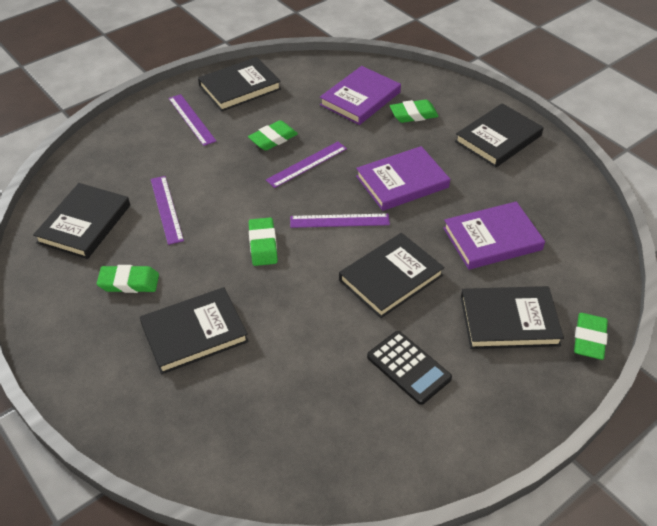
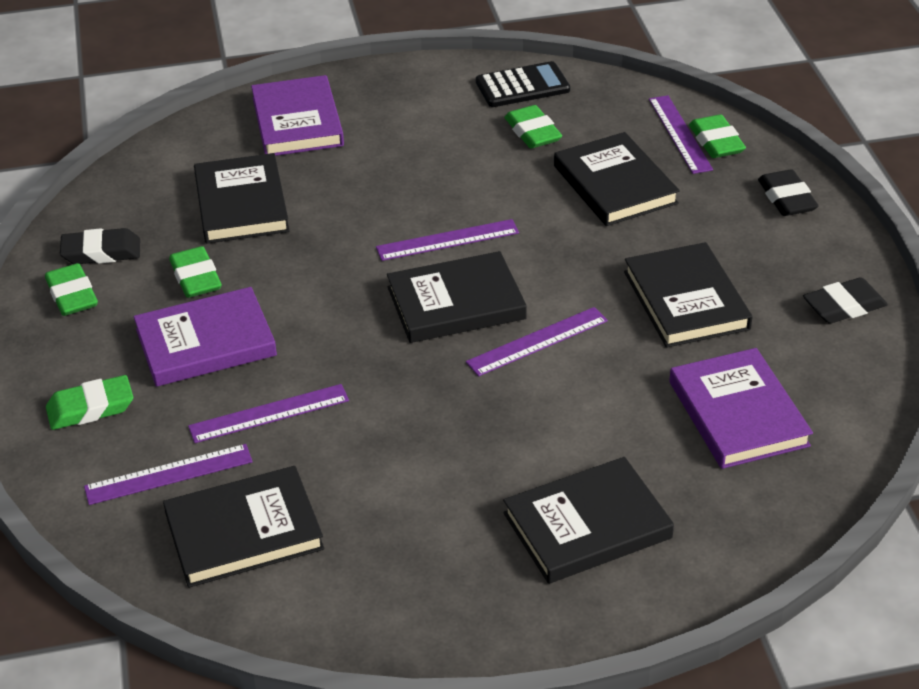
black eraser: none = 0 -> [60,228,140,264] [758,169,819,216] [803,277,888,324] = 3
purple ruler: [151,176,184,245] [168,94,216,146] [266,141,347,188] [290,213,390,228] = 4 -> [84,444,253,505] [188,384,349,443] [376,219,519,261] [466,307,608,376] [649,95,713,174] = 5

